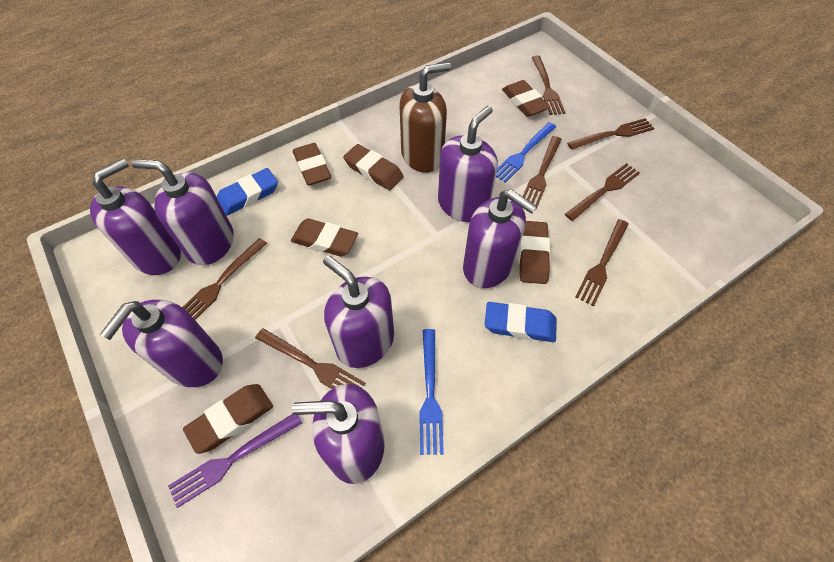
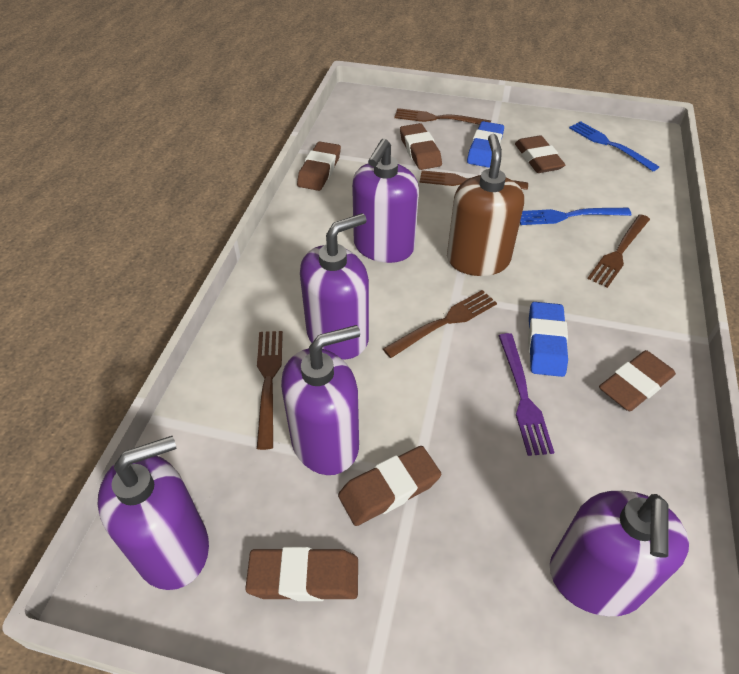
brown fork: [182,238,267,320] [255,328,365,389] [523,136,562,209] [532,55,566,115] [565,163,640,221] [567,118,655,150] [575,219,629,306] = 7 -> [257,331,283,450] [383,290,497,358] [394,108,491,125] [420,170,528,190] [587,214,650,288] = 5
purple soap dispenser: [90,159,181,275] [99,300,223,387] [131,159,234,265] [292,384,385,484] [323,255,394,368] [438,106,498,222] [463,189,537,288] = 7 -> [98,436,209,590] [281,325,360,475] [300,213,369,359] [352,139,419,263] [550,491,689,616] = 5

